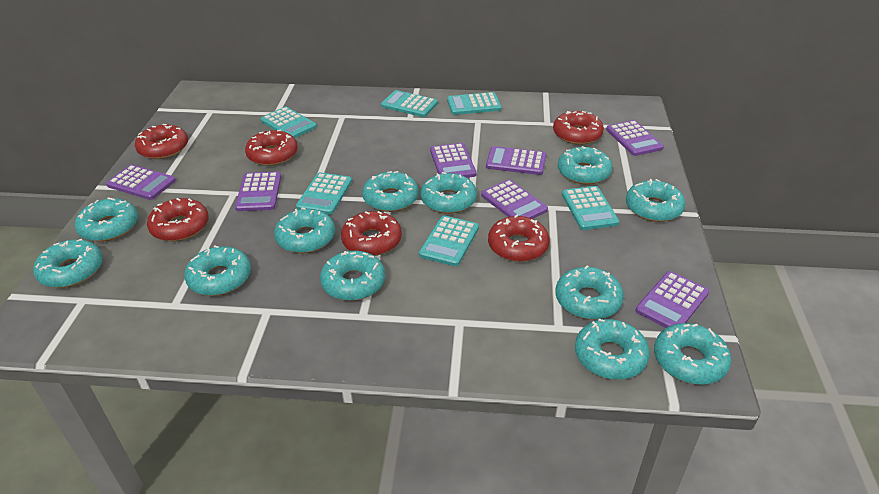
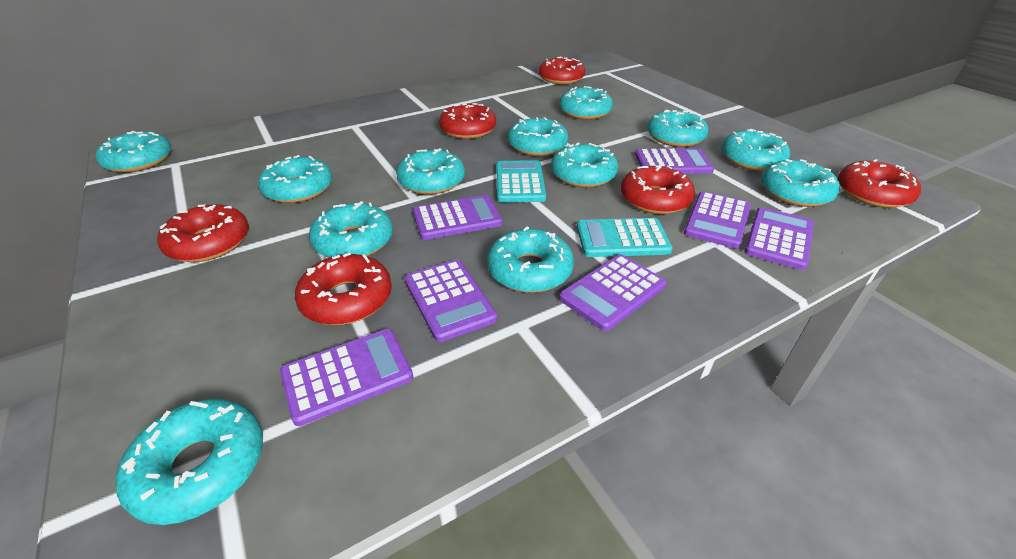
turquoise calculator: [261,107,317,138] [296,172,352,215] [381,90,438,117] [419,216,479,266] [447,92,502,115] [562,186,619,230] = 6 -> [496,160,546,203] [577,218,673,257] = 2

